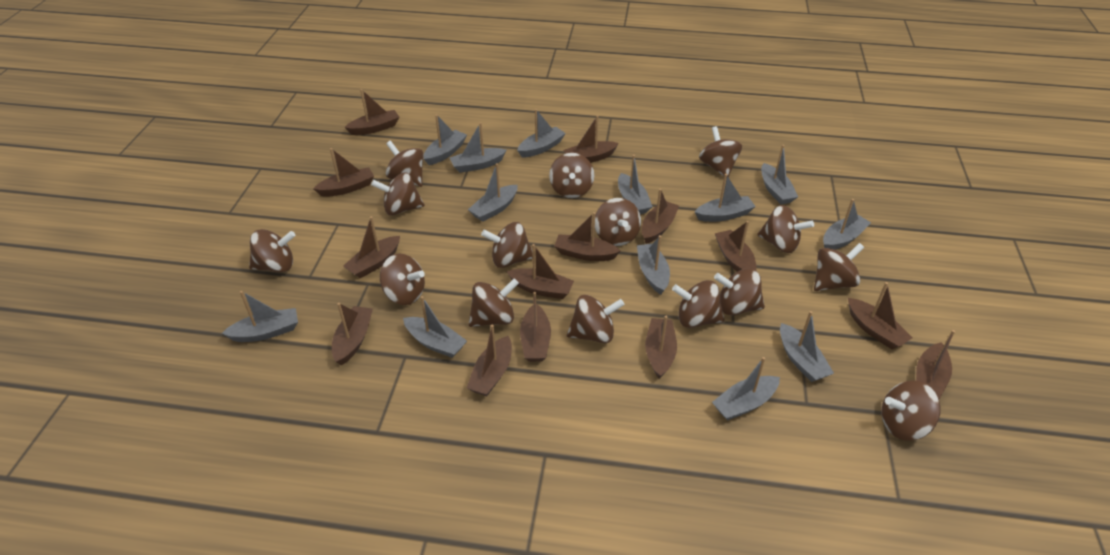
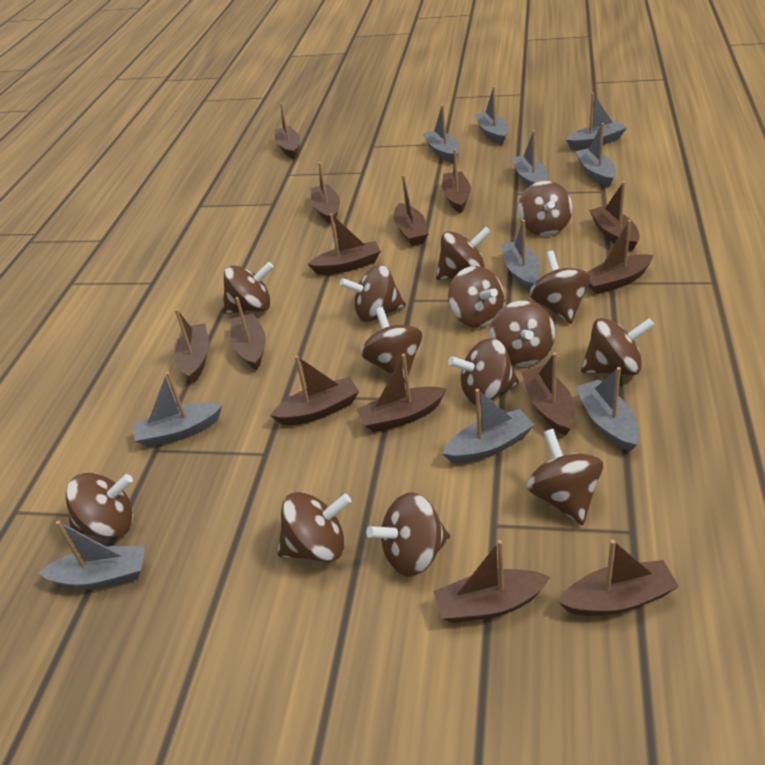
brown spinning top: [249,229,296,272] [371,172,425,215] [380,254,425,305] [386,141,423,187] [469,278,519,327] [481,222,532,268] [549,153,594,198] [567,295,625,343] [595,198,641,246] [672,280,725,328] [699,126,742,177] [714,268,765,316] [757,205,814,253] [814,243,864,291] [881,380,941,441] = 15 -> [66,473,133,538] [222,262,274,314] [277,492,351,562] [340,265,406,322] [361,307,422,383] [366,492,450,576] [436,227,491,280] [448,266,504,328] [448,338,519,404] [490,301,555,366] [518,181,572,236] [526,429,603,525] [529,251,590,324] [581,318,654,375] = 14
grey boat: [222,291,298,342] [403,296,467,358] [424,114,467,165] [450,122,507,173] [468,163,518,222] [517,109,566,158] [618,155,653,214] [637,235,670,295] [695,174,756,222] [712,357,780,421] [761,145,798,204] [780,311,834,382] [823,199,871,250] = 13 -> [38,521,145,589] [132,372,222,447] [423,105,459,163] [442,389,534,463] [475,86,508,145] [501,220,540,291] [511,130,548,187] [566,92,627,150] [575,123,616,187] [575,367,640,451] = 10

